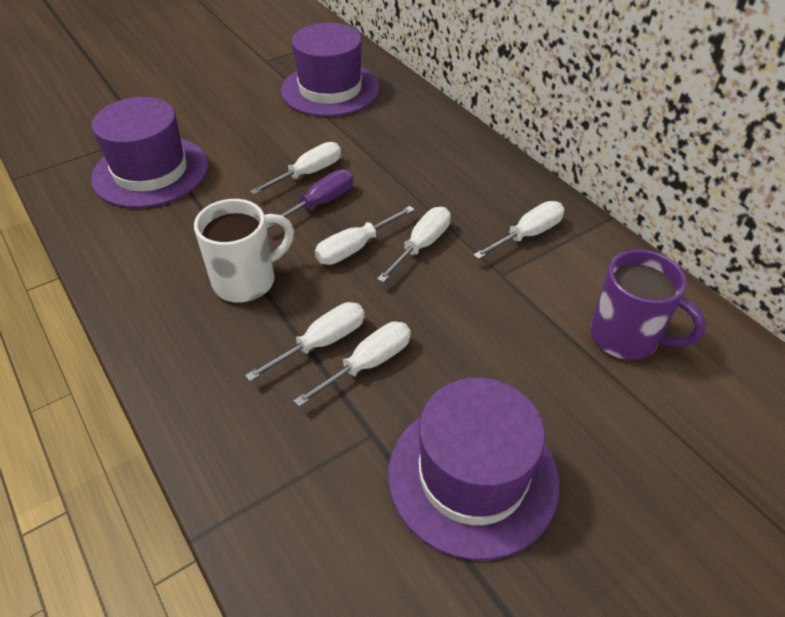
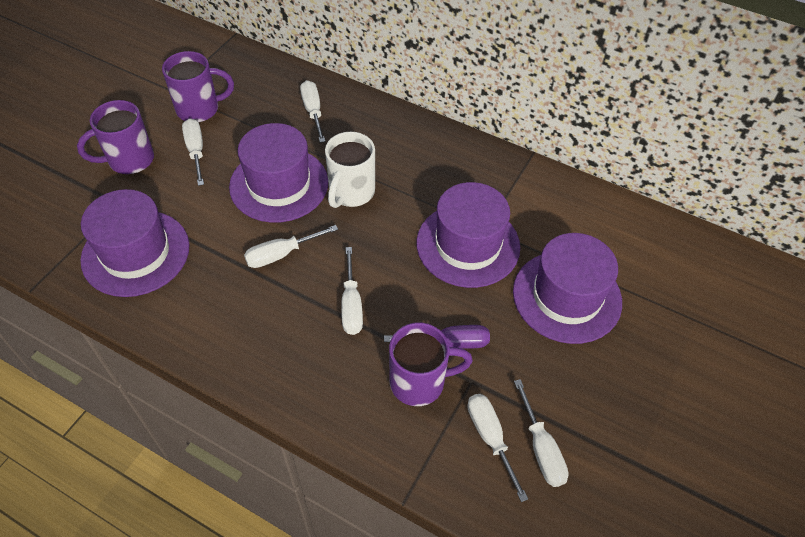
purple hat: [91,97,208,208] [281,23,380,117] [388,378,560,560] = 3 -> [80,189,189,297] [229,123,328,223] [416,182,520,288] [513,233,622,344] = 4
purple mug: [590,249,706,360] = 1 -> [77,100,154,174] [162,51,234,122] [389,323,473,406] = 3

